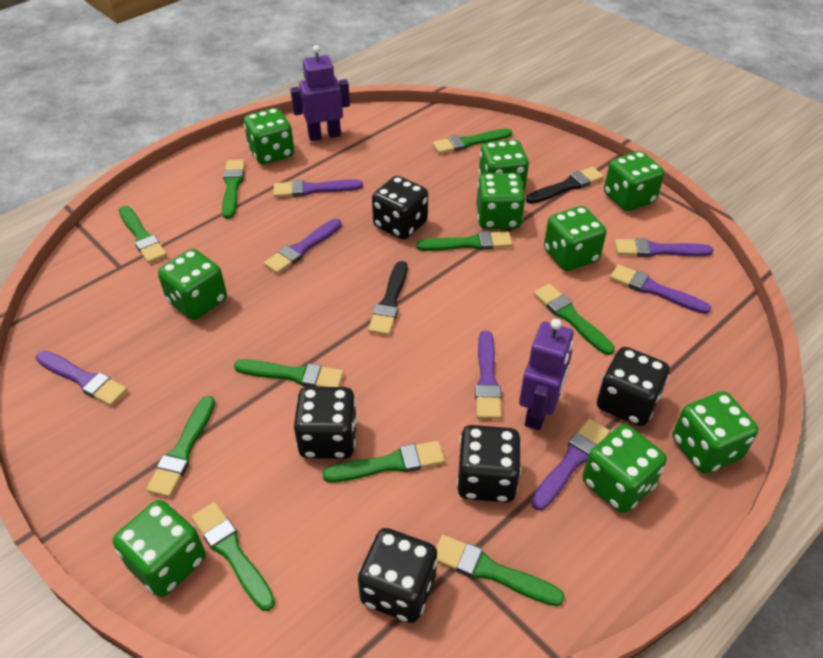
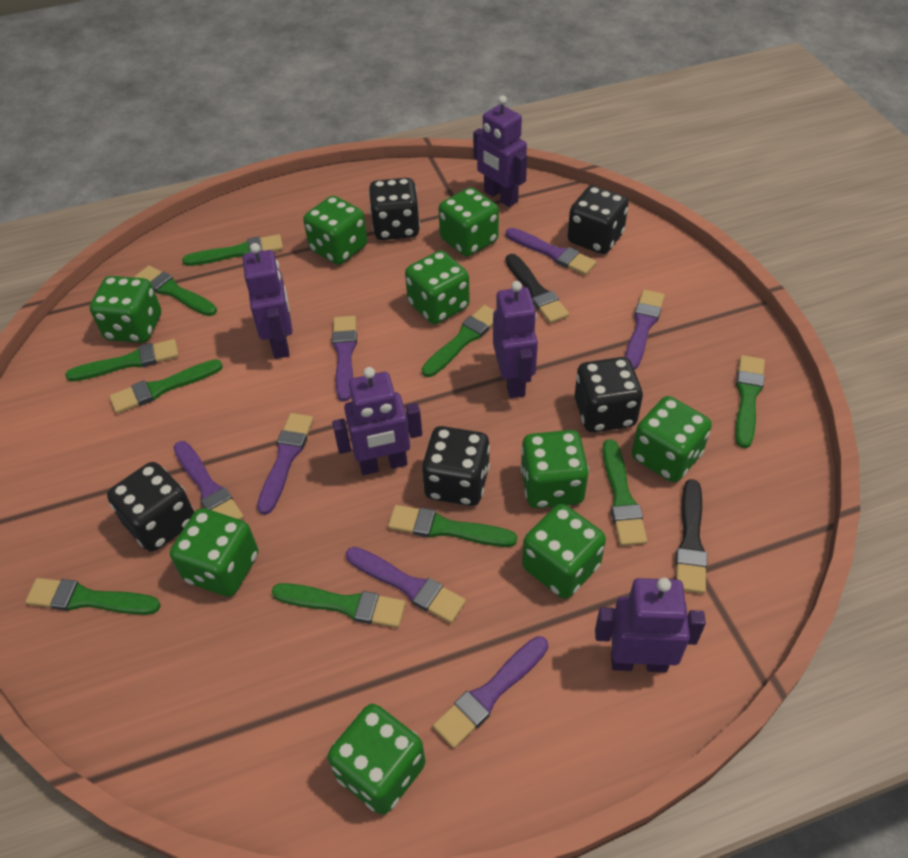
purple robot: [290,45,350,141] [519,319,574,430] = 2 -> [243,243,292,359] [332,367,422,475] [473,95,527,207] [493,281,538,398] [595,578,706,672] = 5

